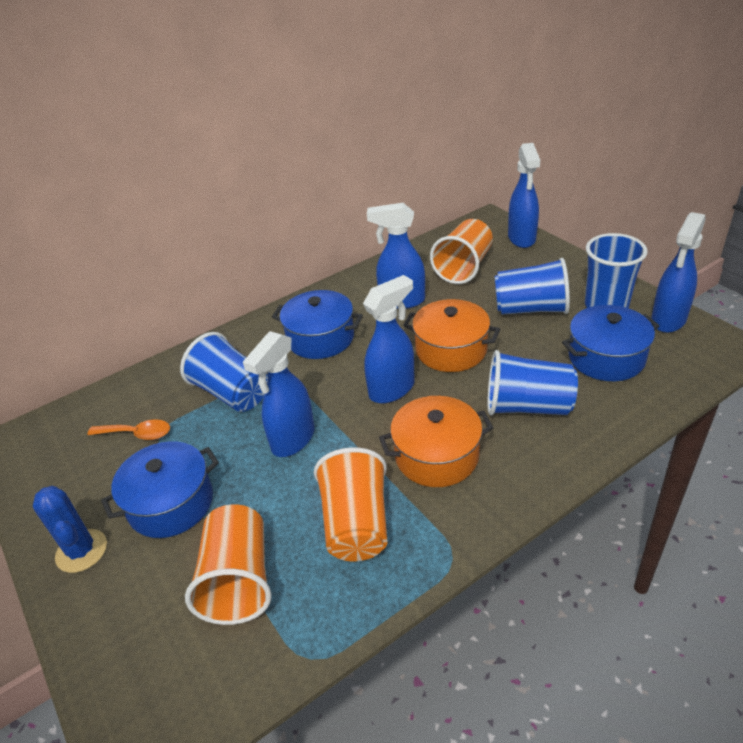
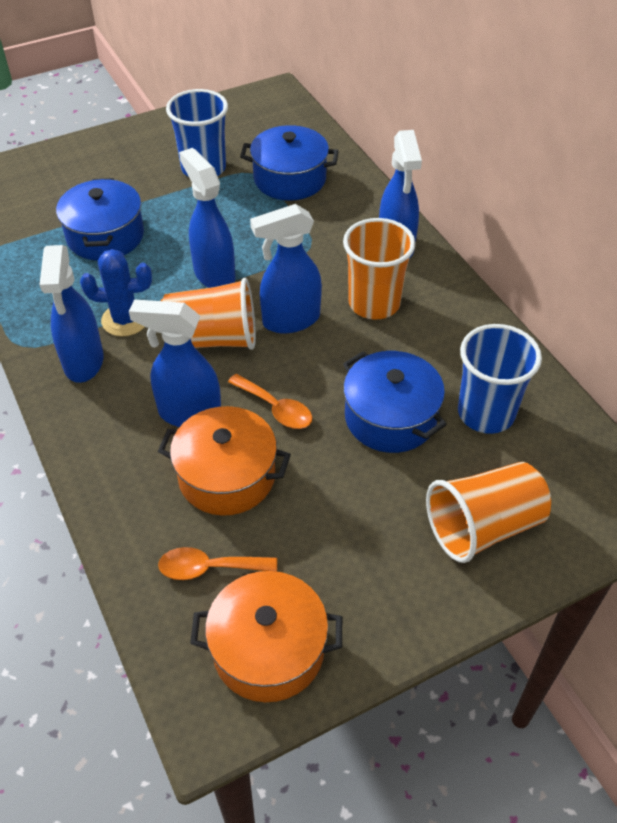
blue cup: [180,332,268,412] [488,350,578,415] [494,258,570,315] [585,233,648,308] = 4 -> [166,89,228,177] [458,324,542,434] = 2
orange spoon: [87,419,170,440] = 1 -> [158,547,277,580] [228,374,312,429] = 2

